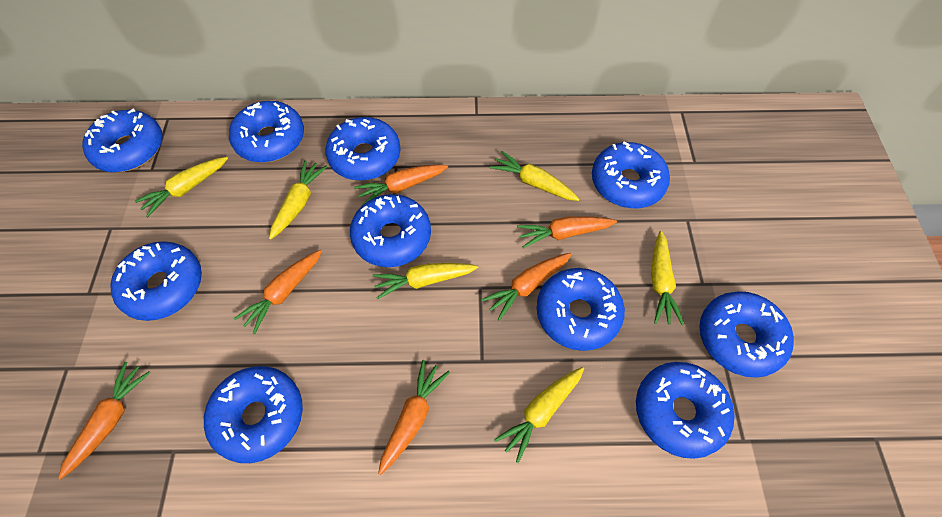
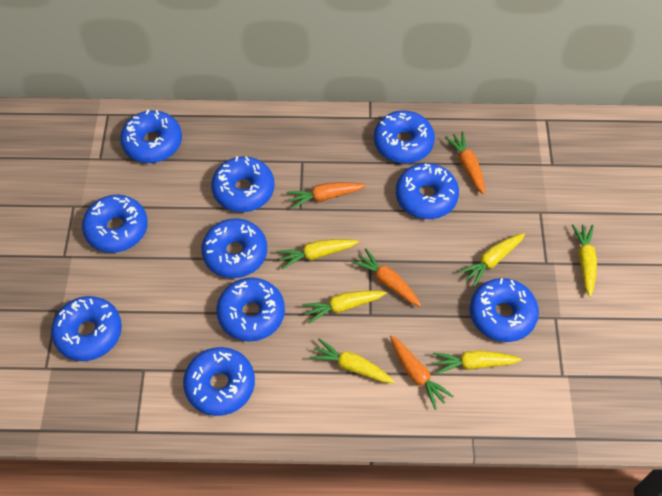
orange carrot: [58,362,151,480] [234,250,322,335] [354,164,448,205] [378,360,450,475] [481,253,572,321] [517,216,617,248] = 6 -> [287,182,366,209] [351,248,421,307] [390,335,453,410] [444,131,485,195] = 4

